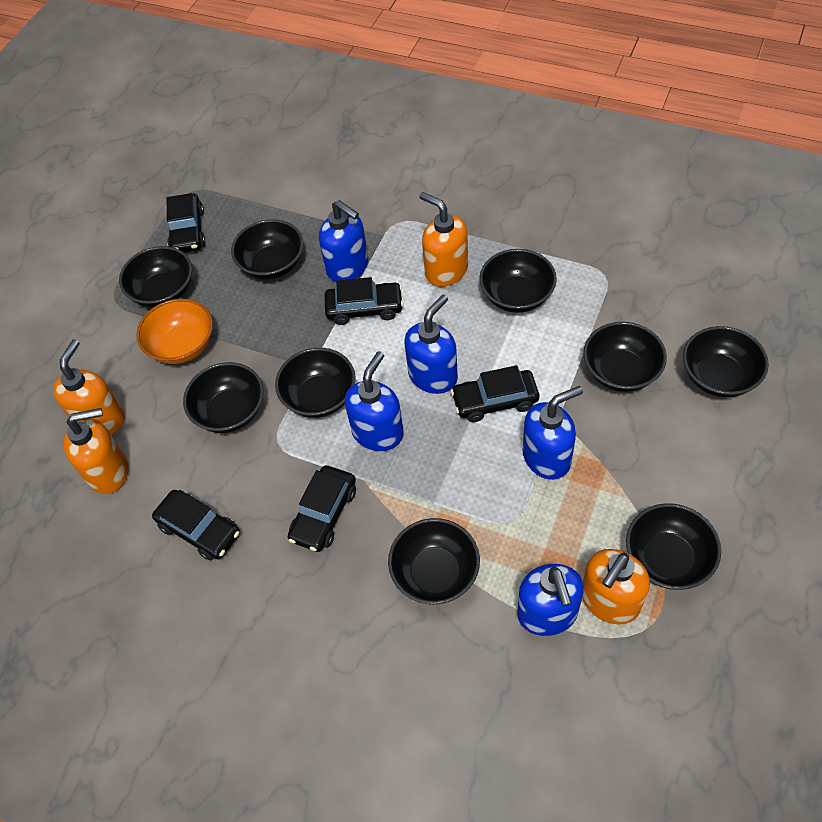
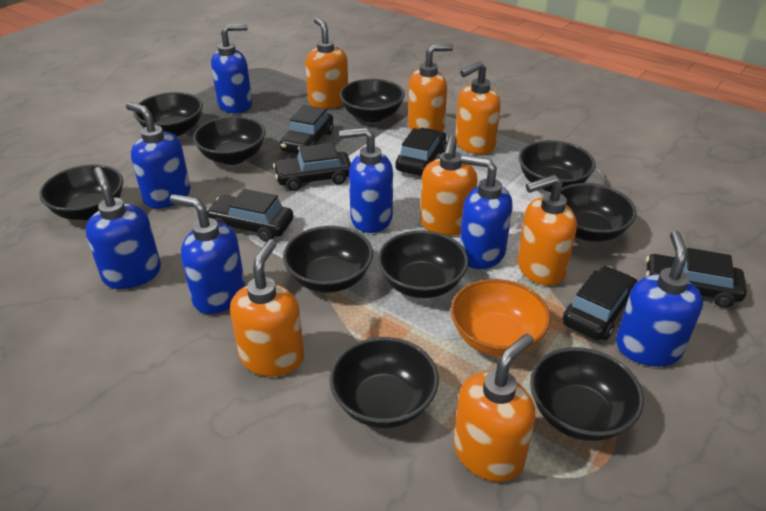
black bowl: [119,246,192,307] [183,362,264,433] [231,219,304,280] [275,348,356,418] [388,518,480,605] [479,249,557,313] [583,322,667,392] [626,503,721,590] [683,326,769,397] = 9 -> [39,165,123,220] [133,92,203,137] [193,116,265,165] [283,226,373,292] [329,337,439,428] [339,79,405,122] [378,230,468,298] [519,140,595,192] [530,347,644,441] [561,183,637,242] = 10
black car: [152,490,240,560] [167,193,205,253] [288,465,356,552] [325,277,404,325] [451,365,539,422] = 5 -> [207,189,294,242] [273,143,351,191] [280,105,333,154] [395,128,447,176] [563,266,638,340] [646,248,747,308] = 6
blue soap dispenser: [319,200,368,282] [345,351,404,451] [404,295,458,394] [517,564,584,636] [523,386,583,480] = 5 -> [85,167,161,289] [126,102,190,208] [170,194,245,314] [211,24,252,113] [339,127,393,233] [460,155,513,269] [616,231,703,367] = 7
orange soap dispenser: [53,339,125,434] [64,408,128,494] [419,192,468,287] [582,549,650,624] = 4 -> [230,239,304,377] [305,17,348,109] [408,44,453,131] [420,135,478,236] [454,333,535,482] [455,61,501,154] [517,175,577,286] = 7

